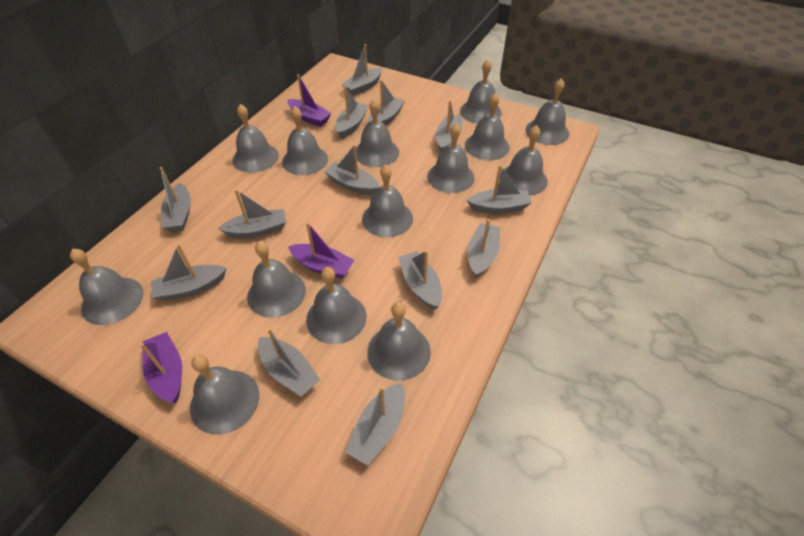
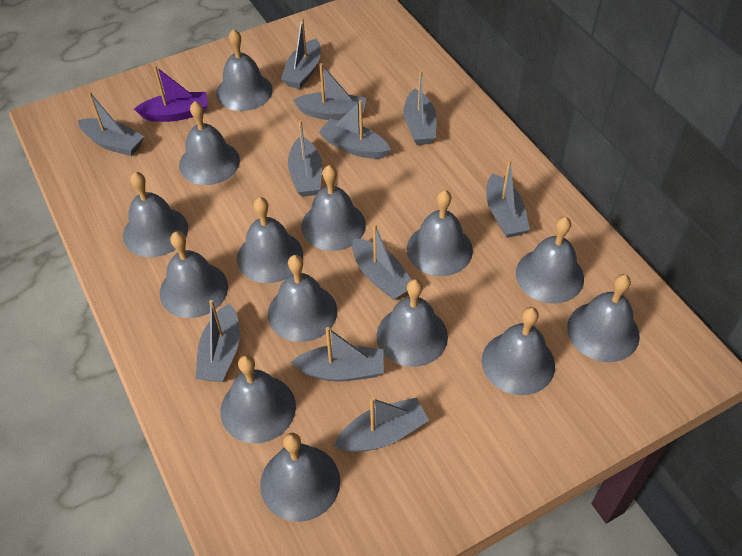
grey boat: [151,244,227,301] [160,167,191,232] [218,189,286,238] [258,328,320,396] [324,144,380,195] [335,86,368,139] [342,44,382,96] [345,383,405,465] [368,80,405,126] [398,250,442,310] [436,100,463,151] [467,165,532,213] [468,219,500,278] = 13 -> [78,91,144,156] [196,300,240,382] [281,17,321,89] [288,120,322,197] [291,327,384,382] [293,63,366,120] [319,100,391,159] [334,397,429,452] [352,224,411,300] [404,70,437,145] [486,159,530,238] = 11
purple boat: [140,332,182,403] [287,74,332,127] [288,222,354,279] = 3 -> [134,66,208,122] = 1

